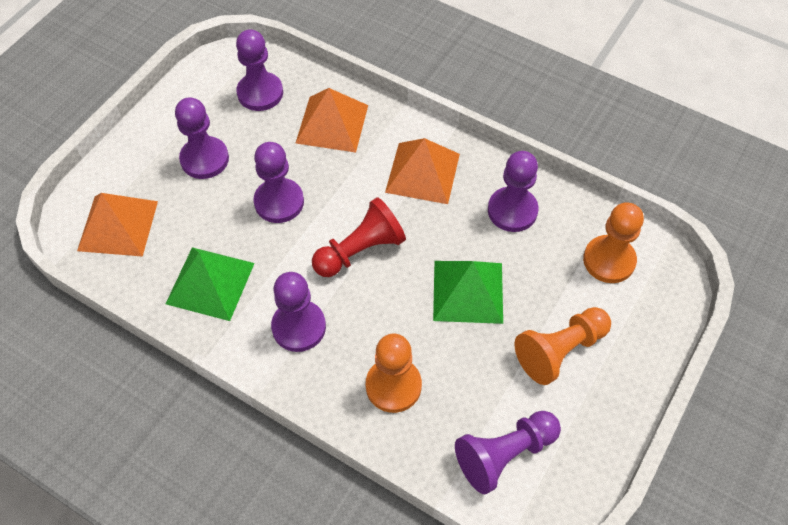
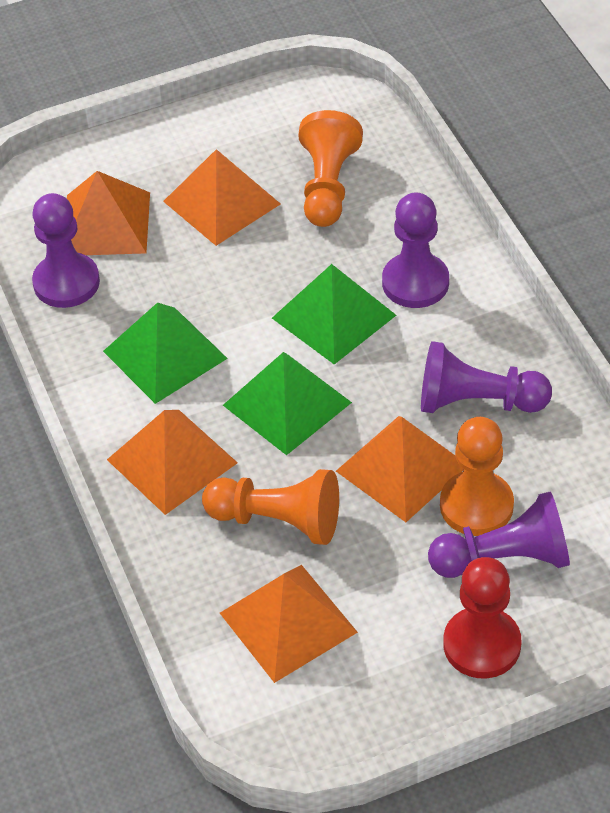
green pyramid: [166,247,255,321] [433,261,503,324] = 2 -> [103,303,228,404] [223,352,352,455] [272,264,396,364] = 3
orange pyramid: [77,193,158,257] [296,88,368,152] [385,138,460,204] = 3 -> [67,171,150,255] [107,410,238,515] [163,149,280,246] [220,565,358,683] [336,416,464,522] = 5
purple pawn: [175,97,229,179] [236,29,283,111] [253,142,304,223] [271,272,326,352] [455,411,561,494] [488,151,539,232] = 6 -> [32,193,100,308] [382,193,449,308] [421,341,552,413] [428,491,570,578] = 4

